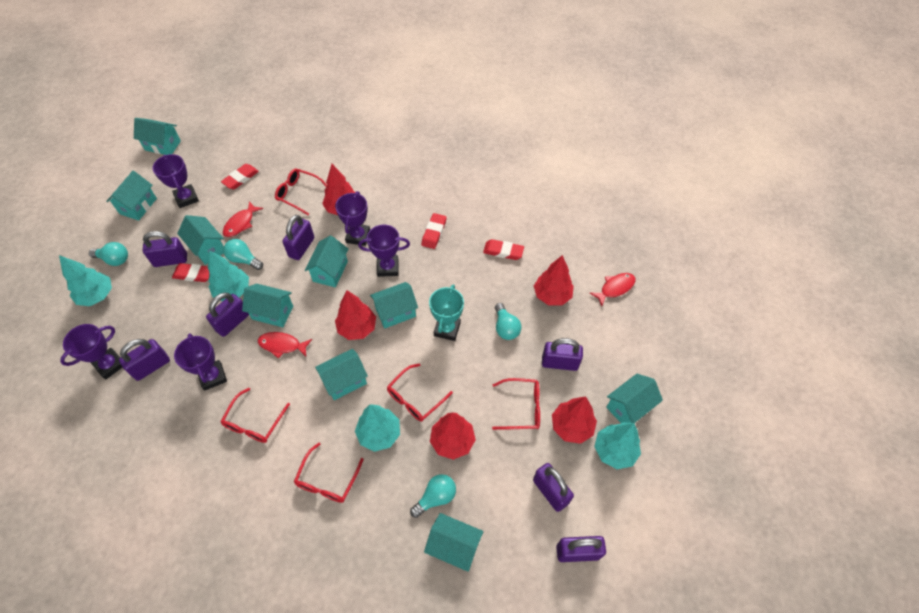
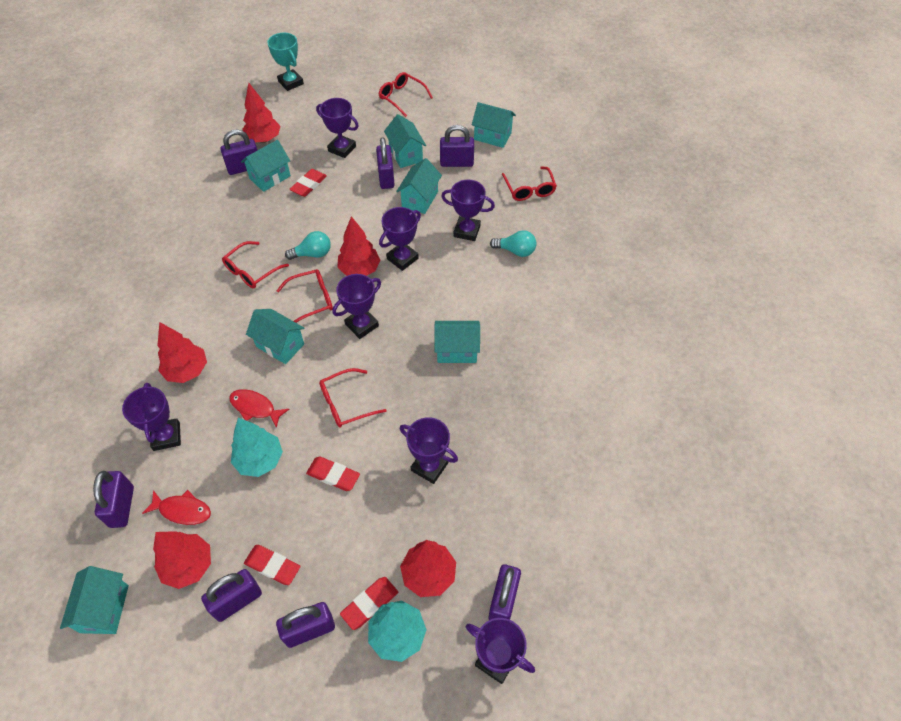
purple trophy: [60,324,123,380] [152,154,199,208] [174,333,227,391] [335,191,370,246] [358,225,410,277] = 5 -> [122,383,181,451] [316,98,359,158] [332,274,381,339] [379,207,421,271] [400,417,458,484] [441,180,495,241] [466,618,535,684] = 7
red fish: [223,201,263,237] [258,332,312,358] [589,273,635,306] = 3 -> [142,490,211,525] [229,389,289,428] = 2
turquoise house: [106,171,157,221] [134,118,181,155] [177,215,224,265] [242,284,293,327] [304,235,349,287] [315,349,368,400] [370,282,418,329] [424,513,483,572] [606,374,663,423] = 9 -> [60,566,129,634] [241,140,291,192] [246,309,305,364] [384,114,426,168] [396,158,442,214] [434,321,480,363] [472,102,516,148] = 7
turquoise light bulb: [89,242,128,266] [223,239,263,270] [410,474,456,518] [495,303,521,340] = 4 -> [285,231,331,260] [490,230,536,257] = 2
turquoise tree: [59,255,112,306] [208,250,249,301] [355,404,400,452] [594,422,641,469] = 4 -> [231,418,283,477] [368,601,427,662] = 2

